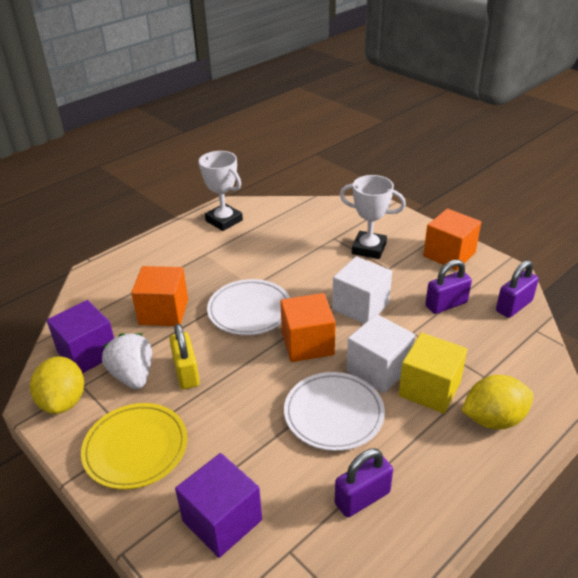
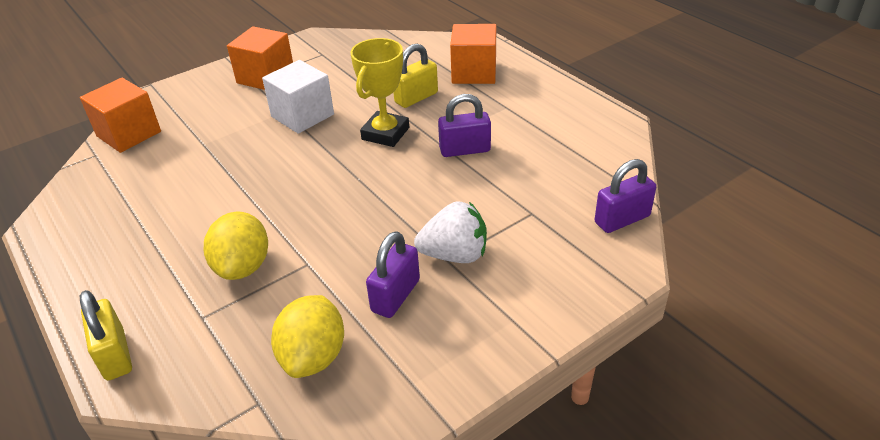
purple cube: [47,300,114,374] [175,453,262,558] = 2 -> none = 0
white cube: [332,256,392,324] [346,314,415,394] = 2 -> [262,60,334,134] = 1
white plate: [207,279,290,335] [284,372,385,451] = 2 -> none = 0
white trophy: [199,151,243,231] [340,175,406,259] = 2 -> none = 0
yellow cube: [399,332,467,414] = 1 -> none = 0
yellow padlock: [169,324,200,389] = 1 -> [80,290,132,381] [393,44,438,108] = 2
yellow plate: [81,403,187,490] = 1 -> none = 0
yellow trophy: none = 0 -> [350,38,409,147] = 1

